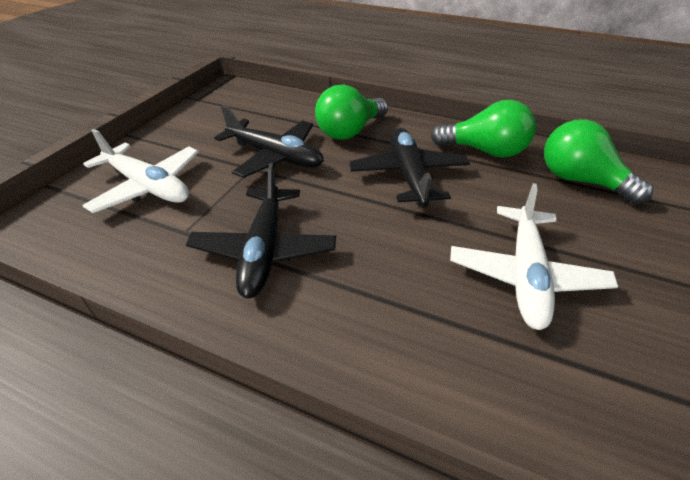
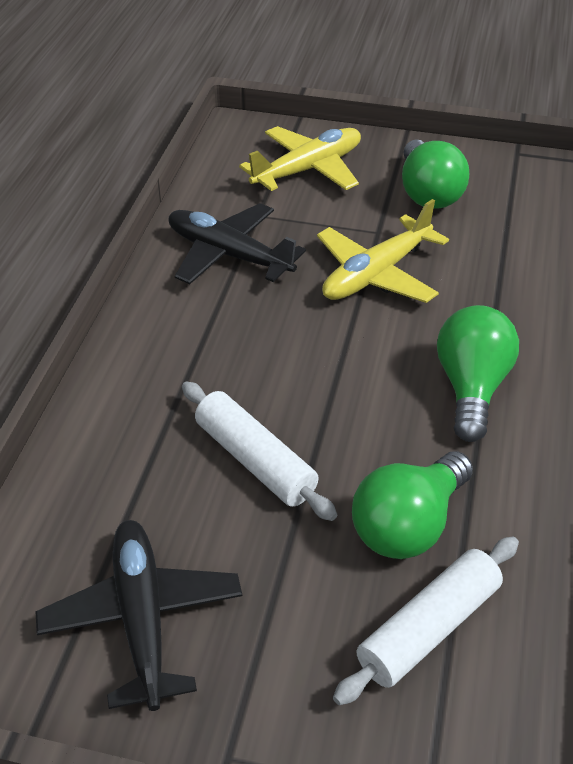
black plane: [186,163,336,299] [214,105,324,178] [349,128,470,207] = 3 -> [35,520,242,711] [169,203,306,284] = 2
white plane: [82,129,199,213] [450,183,618,330] = 2 -> none = 0
white rolling pin: none = 0 -> [182,381,337,521] [333,536,519,705] = 2
yellow plane: none = 0 -> [239,126,361,191] [317,199,449,303] = 2

